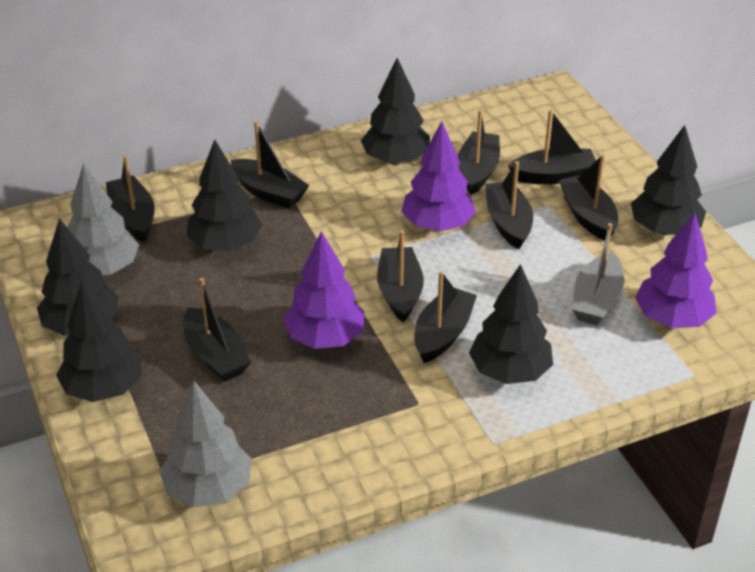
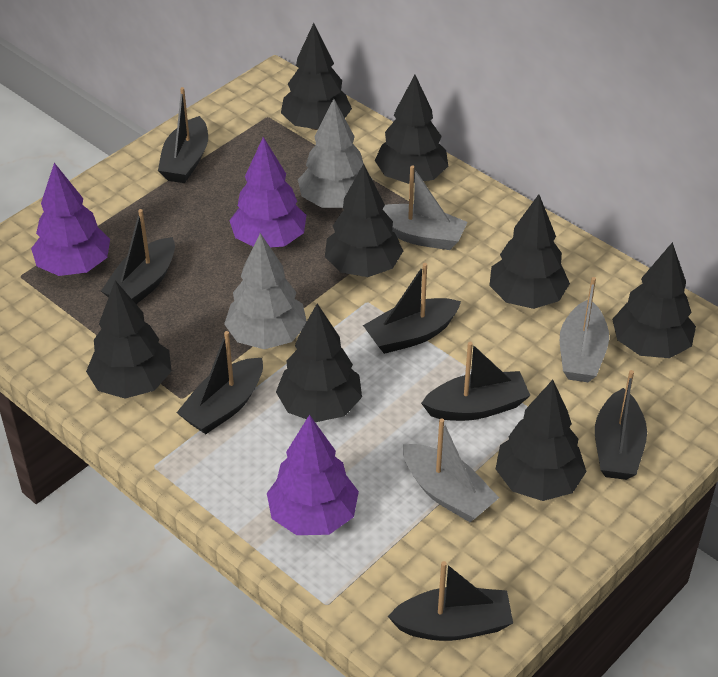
black boat: [106,155,155,242] [183,278,251,382] [231,121,309,209] [377,230,424,322] [414,271,477,363] [458,110,500,195] [485,161,533,249] [508,109,596,184] [559,154,618,240] = 9 -> [101,209,175,304] [158,87,208,183] [177,331,263,434] [363,263,461,354] [388,561,513,641] [421,342,531,421] [595,370,647,480] = 7
black tree: [37,218,119,336] [56,281,142,402] [186,140,262,251] [361,58,430,165] [469,264,553,384] [631,125,706,235] = 6 -> [86,280,172,398] [276,304,362,422] [281,23,352,130] [325,164,403,277] [375,75,448,184] [489,194,570,309] [496,380,587,501] [612,242,696,358] = 8
grey boat: [572,223,624,325] = 1 -> [383,165,468,250] [403,418,499,522] [560,277,609,382] = 3

